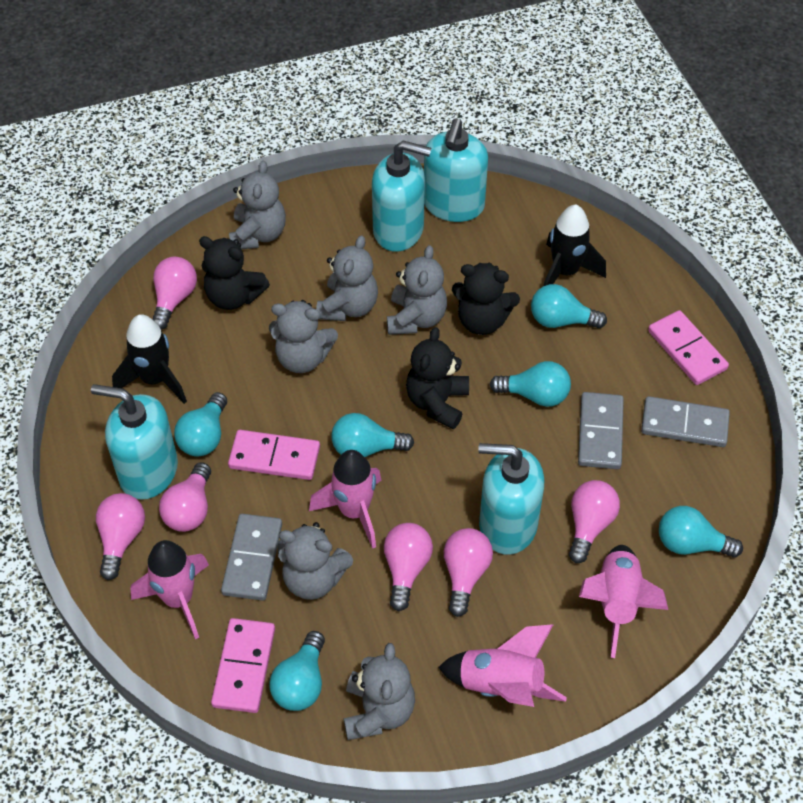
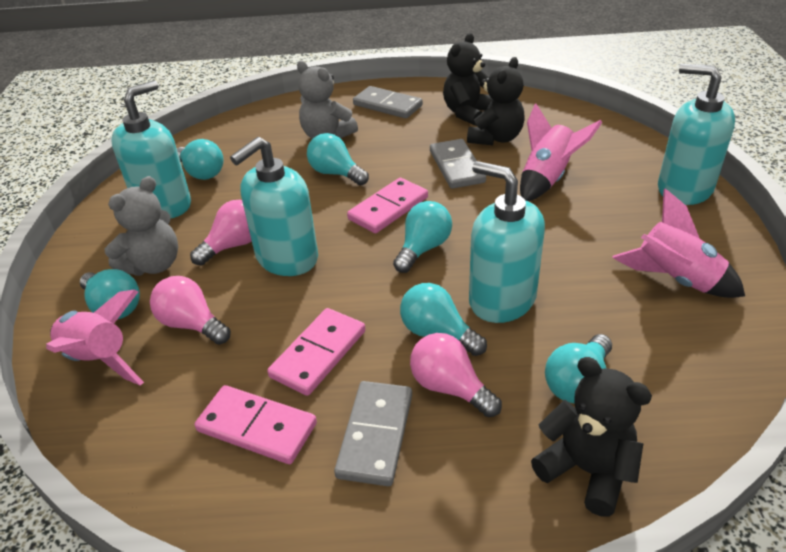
black rocket: [112,314,187,404] [544,204,606,286] = 2 -> none = 0
grey teddy bear: [229,160,286,249] [269,300,338,373] [278,522,353,600] [316,236,378,321] [344,643,415,740] [387,245,447,335] = 6 -> [105,176,178,276] [297,61,358,139] = 2
pink light bulb: [96,493,145,580] [152,257,197,330] [159,462,211,532] [384,523,433,611] [444,528,493,617] [569,480,620,563] = 6 -> [150,276,231,345] [190,200,252,266] [410,333,502,417] = 3
pink rocket: [131,540,209,639] [309,450,381,549] [438,624,567,707] [579,545,668,658] = 4 -> [46,289,144,385] [520,103,602,201] [612,188,745,298] = 3

